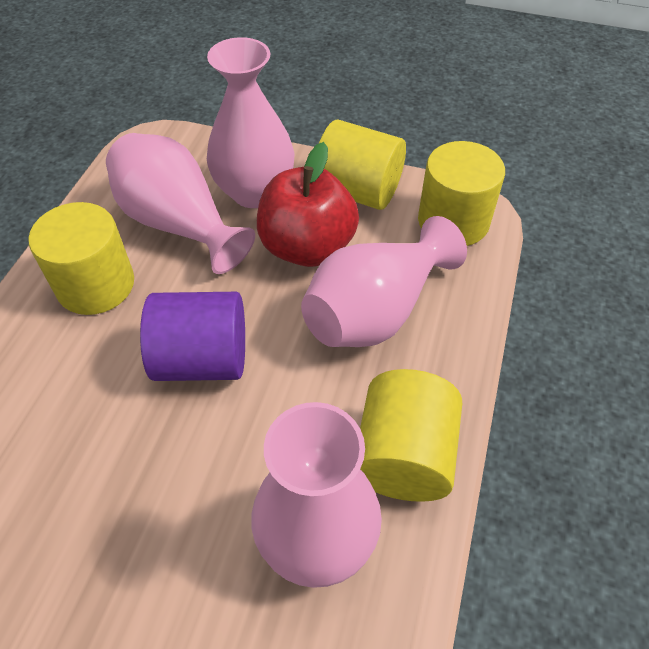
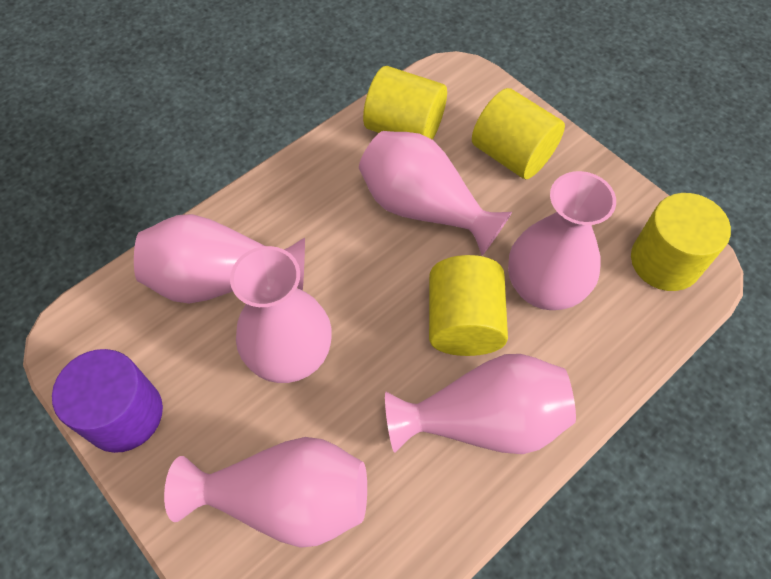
pink vase: [106,133,255,274] [207,37,295,208] [251,402,382,588] [301,216,467,347] = 4 -> [134,214,305,304] [164,437,367,548] [230,246,332,383] [359,131,512,255] [385,354,576,454] [508,171,616,310] = 6
red apple: [257,142,359,267] = 1 -> none = 0

